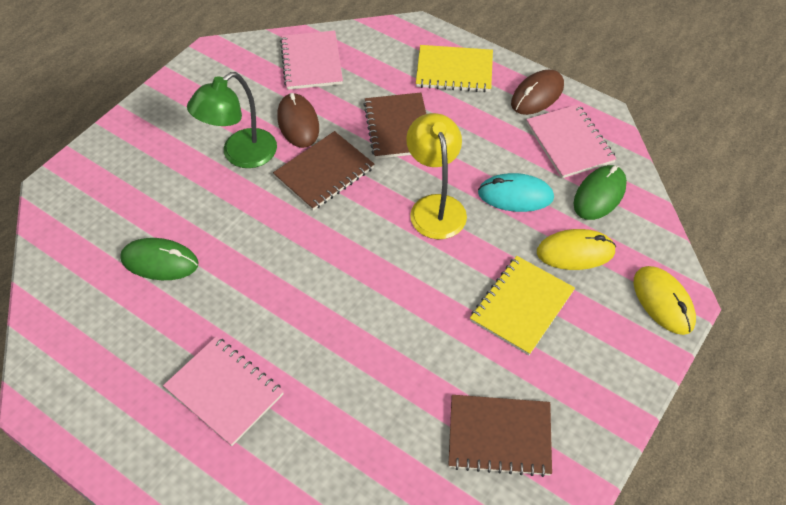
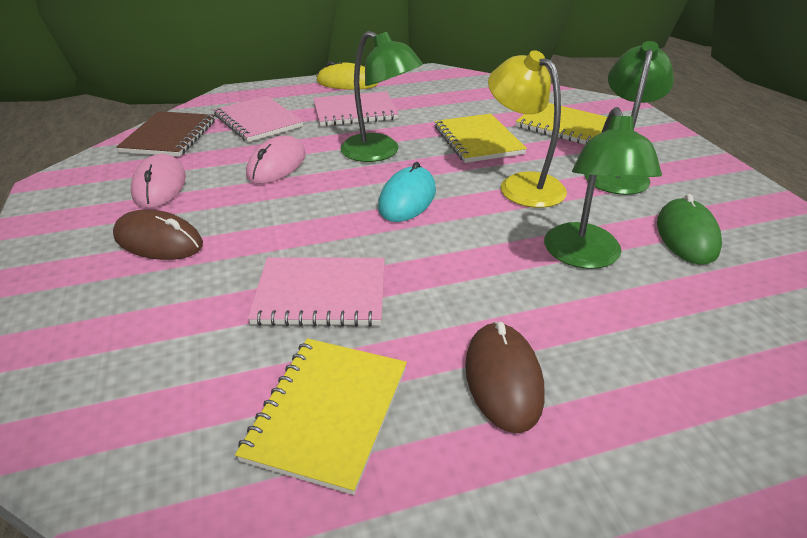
brown notebook: [273,131,374,211] [363,93,426,159] [448,395,552,477] = 3 -> [116,111,215,157] = 1
green lamp: [187,72,277,168] = 1 -> [340,31,423,162] [544,107,662,269] [585,41,674,195] = 3
green mouse: [120,238,198,280] [574,165,627,220] = 2 -> [657,194,722,265] = 1
pink mouse: none = 0 -> [131,154,186,208] [246,136,306,184] = 2
yellow mouse: [537,229,616,270] [634,266,696,335] = 2 -> [316,61,379,90] = 1
yellow notebook: [416,45,493,92] [470,256,575,355] = 2 -> [235,338,407,495] [435,114,527,163] [516,103,607,144] = 3

